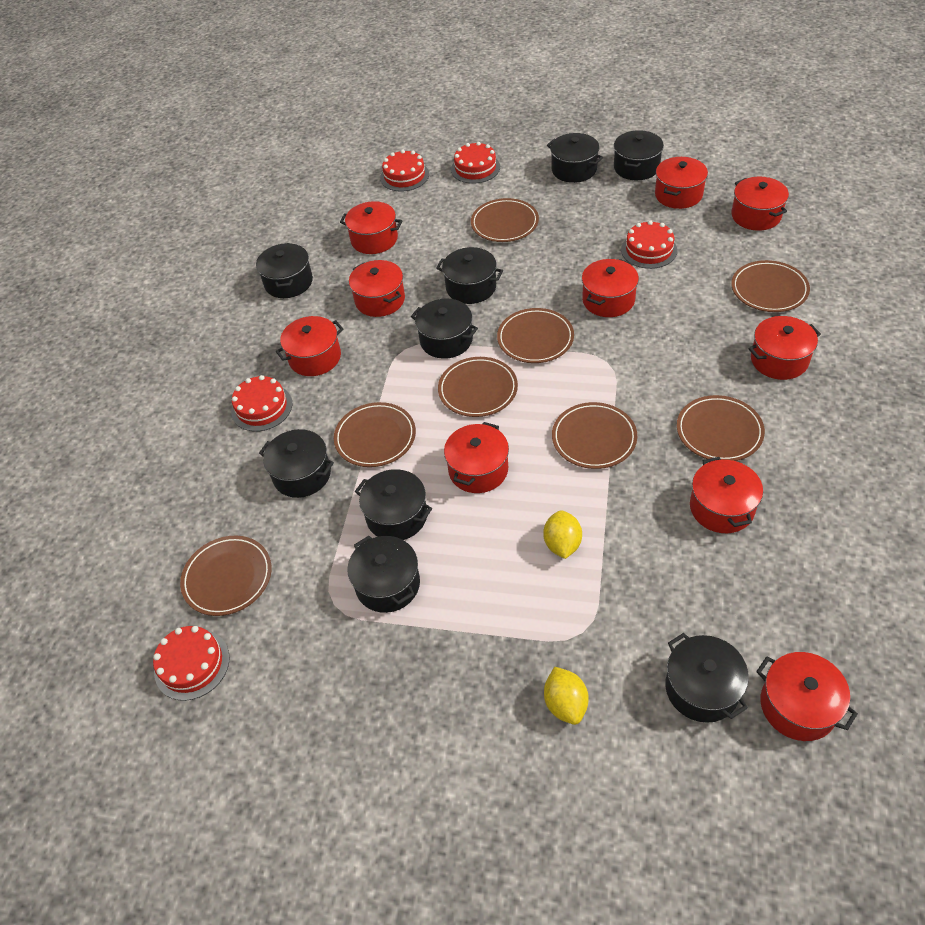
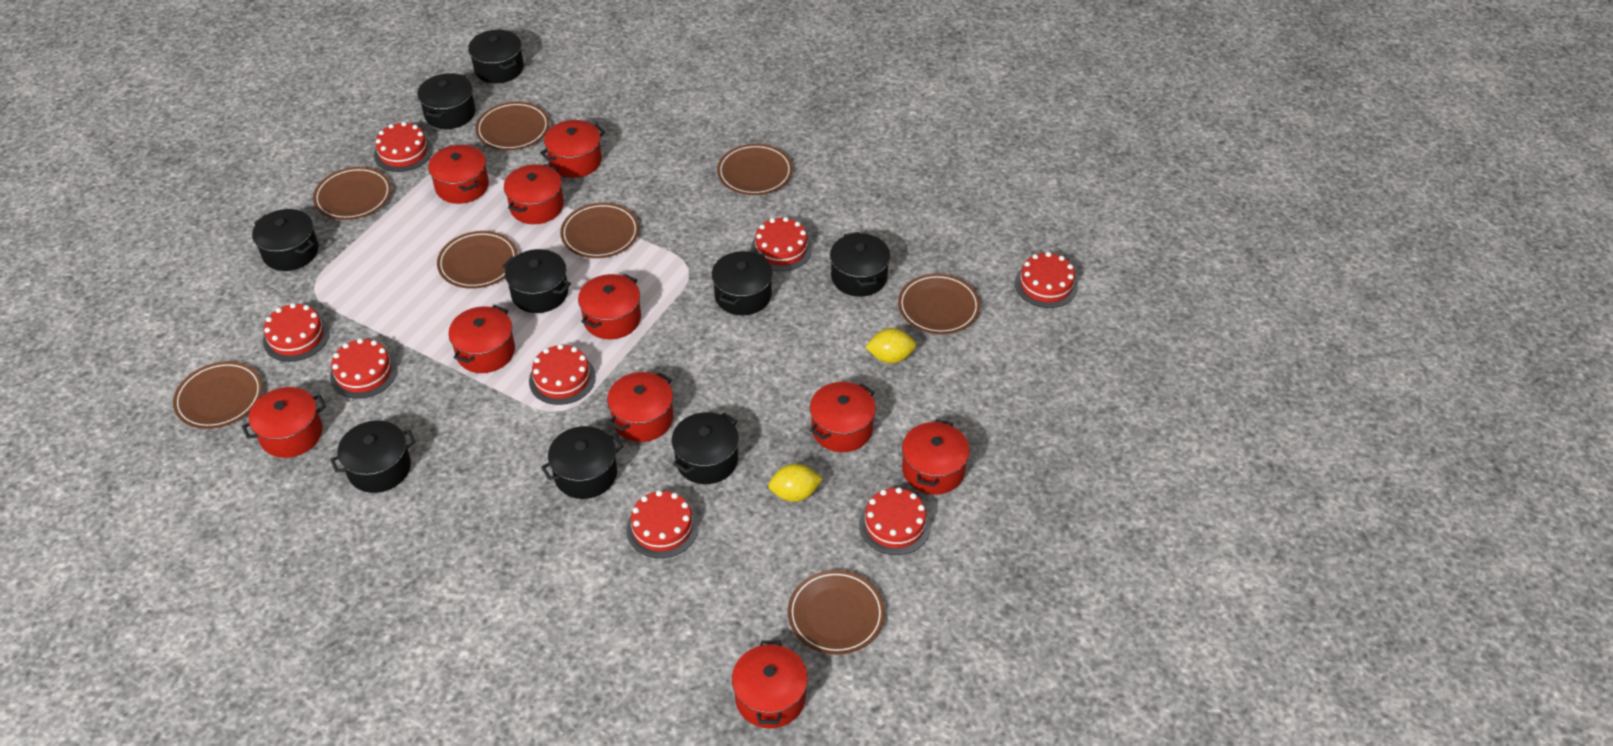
red cake: [153,626,230,701] [231,375,292,432] [380,150,429,191] [451,142,500,184] [621,220,677,269] = 5 -> [263,303,330,362] [330,338,398,399] [374,122,433,172] [529,344,596,405] [626,490,699,558] [751,217,812,271] [859,487,931,555] [1015,252,1078,308] = 8

